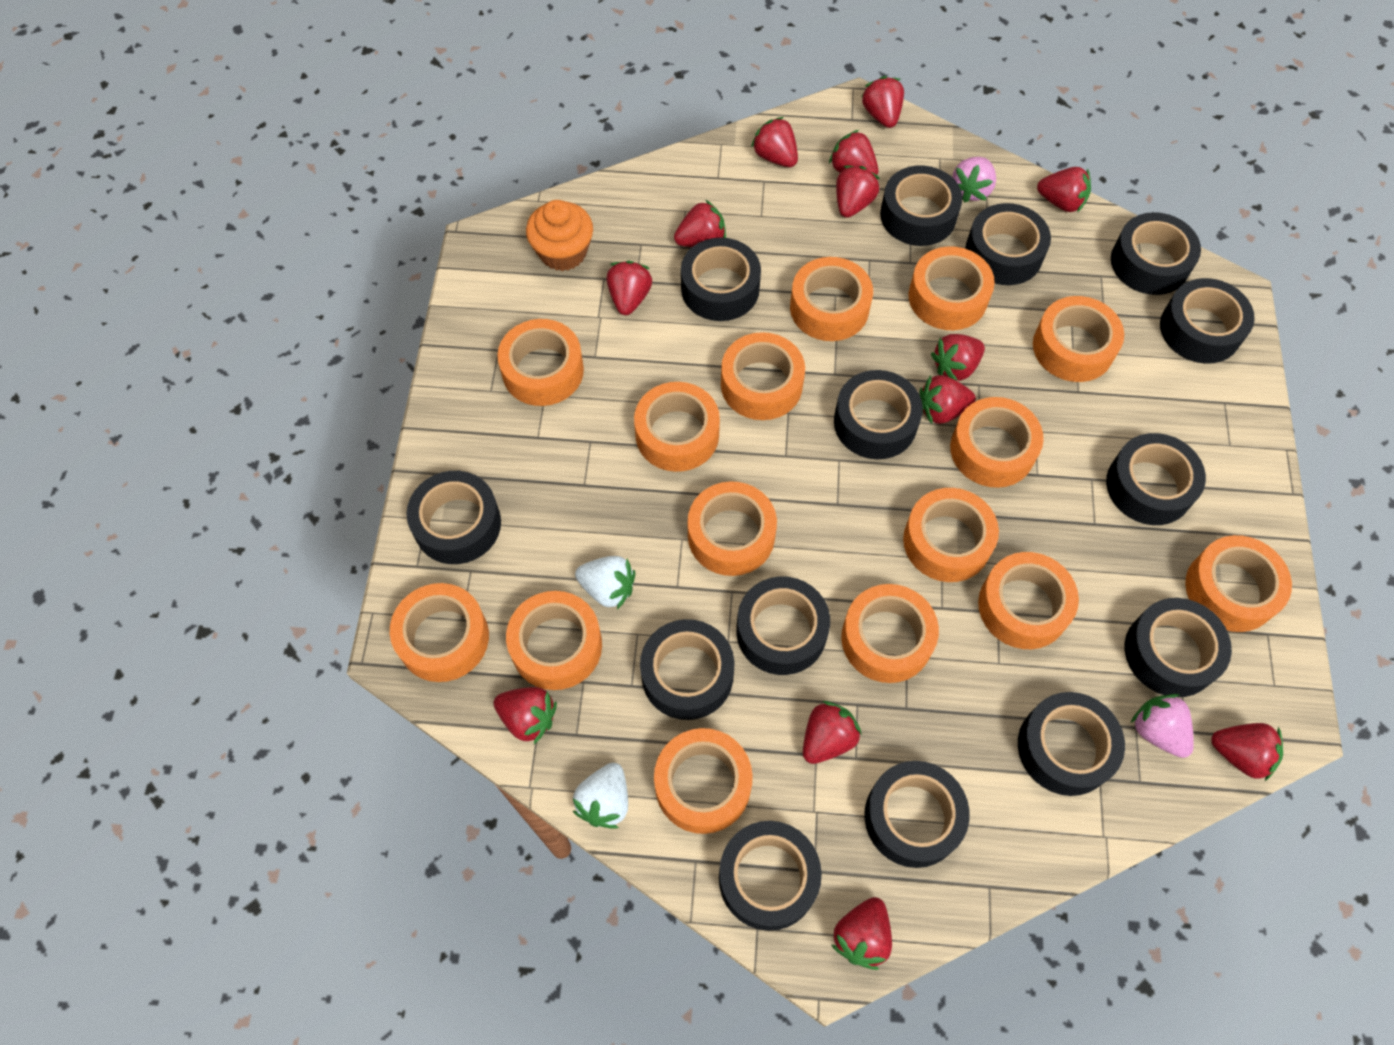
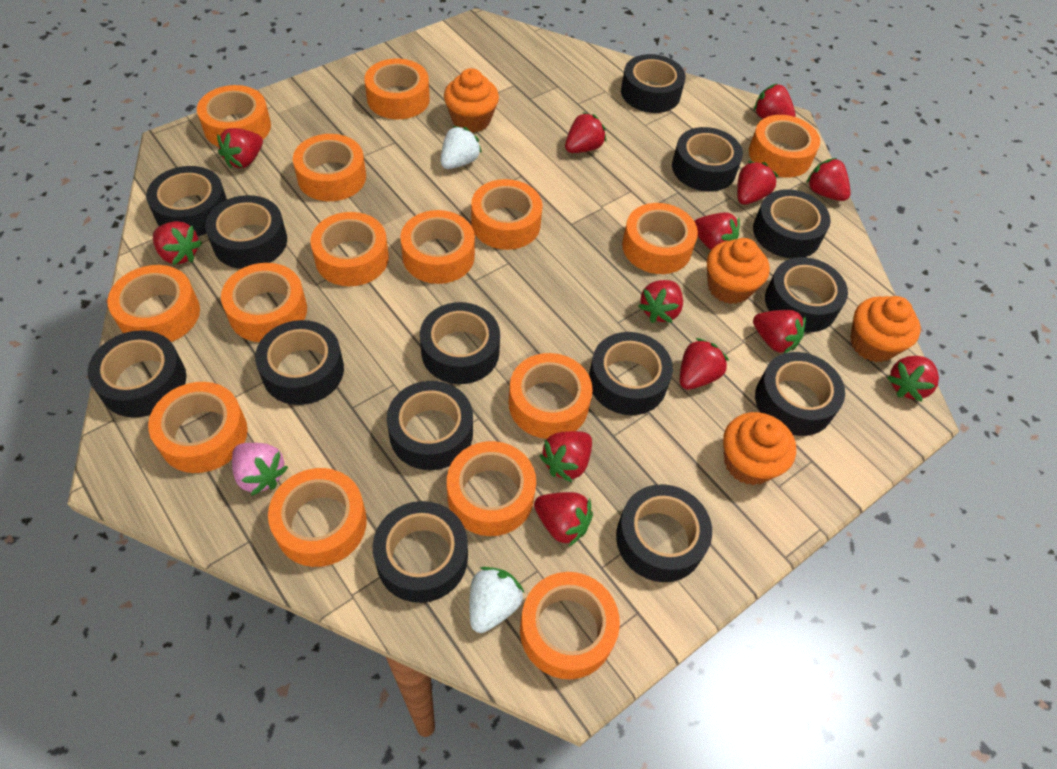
orange cupcake: [526,200,593,271] = 1 -> [444,68,499,133] [707,238,770,304] [723,412,796,485] [850,296,921,362] = 4
pink strawberry: [952,157,996,202] [1131,694,1194,758] = 2 -> [232,443,288,496] = 1

